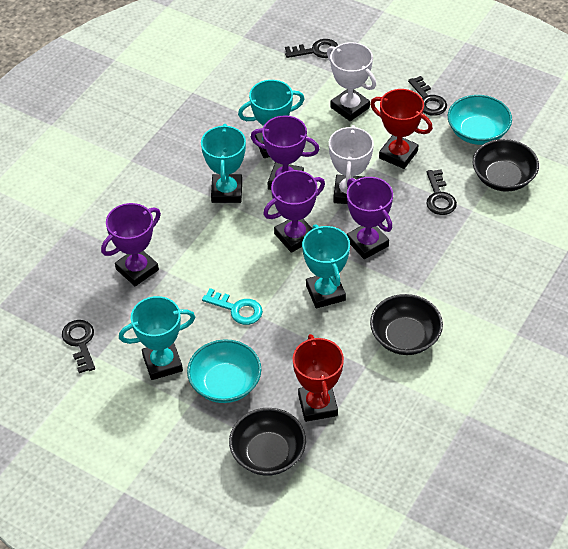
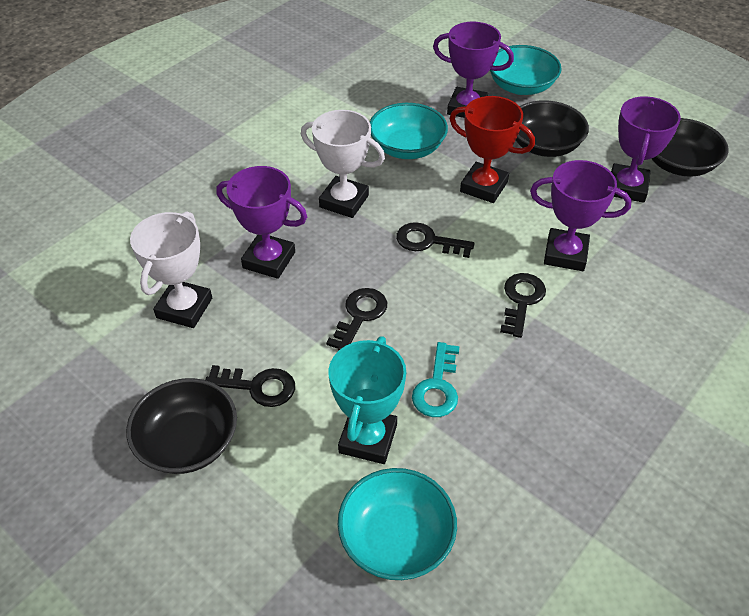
red trophy: [293,334,344,422] [370,89,433,169] = 2 -> [450,96,535,203] = 1
turquoise bowl: [187,339,261,403] [448,95,512,145] = 2 -> [338,468,457,580] [370,103,448,159] [490,45,562,95] = 3
turquoise trophy: [119,296,195,380] [201,124,246,203] [238,80,305,158] [302,224,350,308] = 4 -> [328,336,406,464] = 1

